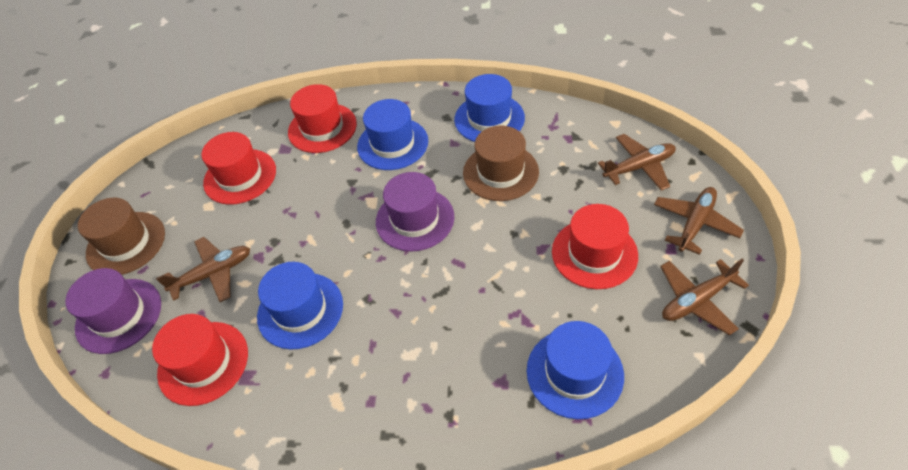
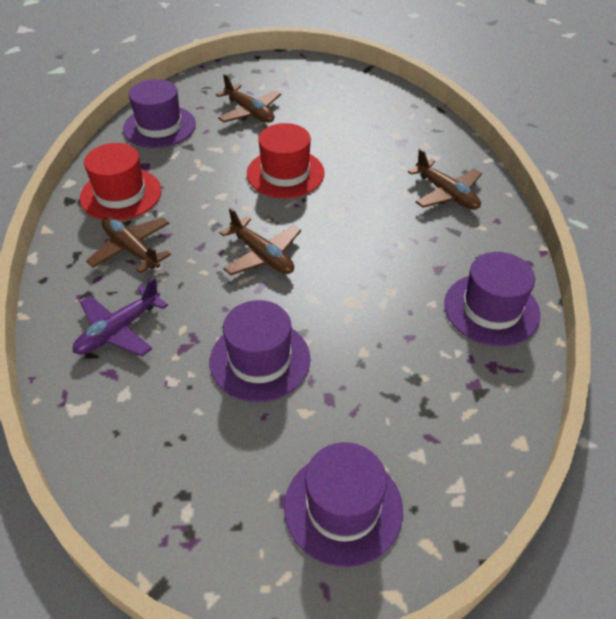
blue hat: [257,262,343,349] [357,99,428,170] [454,74,525,142] [527,321,624,419] = 4 -> none = 0
brown hat: [78,198,165,275] [463,126,539,201] = 2 -> none = 0
purple hat: [65,268,161,354] [376,172,454,252] = 2 -> [123,79,196,148] [210,300,310,402] [284,442,403,567] [444,252,540,346] = 4
purple plane: none = 0 -> [73,278,168,356] = 1
red hat: [152,314,248,406] [201,132,276,205] [288,84,357,153] [552,204,638,289] = 4 -> [80,143,161,221] [247,123,325,198] = 2

